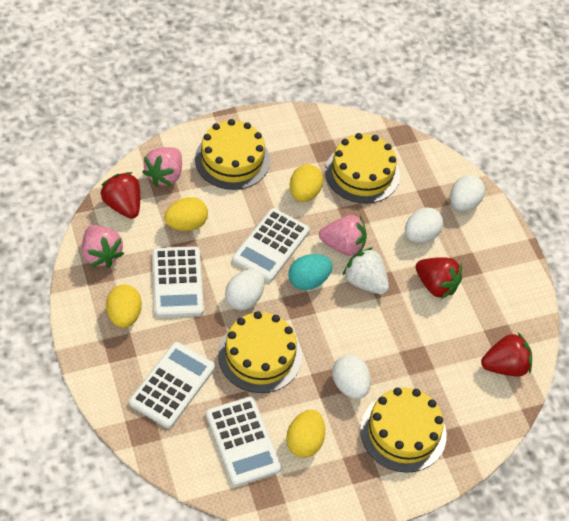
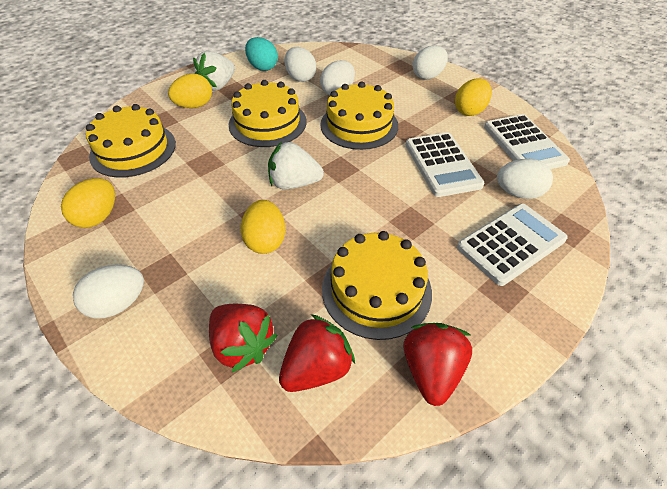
pink strawberry: [82,225,124,268] [142,147,182,187] [319,215,367,256] = 3 -> none = 0
white calculator: [129,342,215,428] [152,246,204,317] [206,397,282,486] [232,208,310,282] = 4 -> [406,132,484,197] [457,204,568,286] [484,114,570,169] = 3
white egg: [225,269,265,310] [332,355,371,399] [405,208,443,243] [450,175,485,211] = 4 -> [73,265,144,318] [284,47,316,82] [320,60,355,95] [413,46,448,80] [497,159,553,199] = 5
white strawberry: [343,247,389,294] = 1 -> [193,51,235,91] [268,142,324,189] = 2

